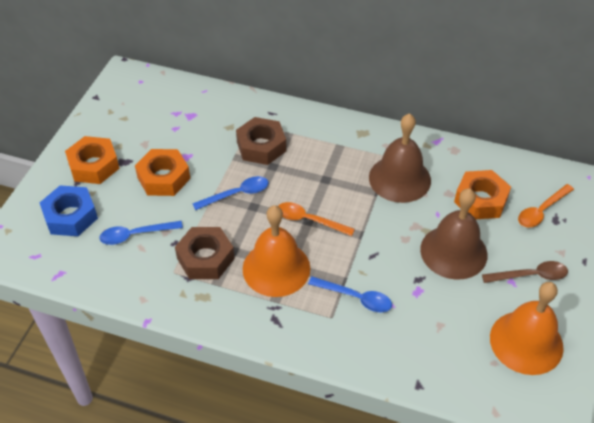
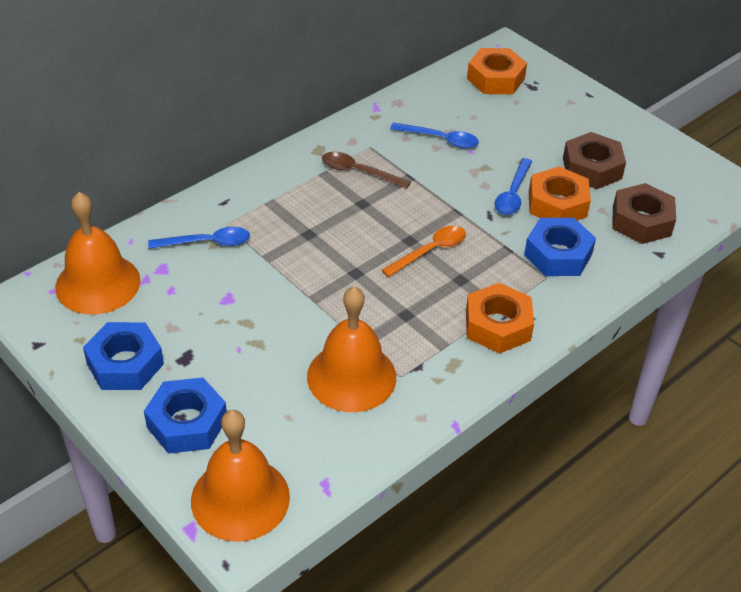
blue nut: [40,185,98,236] = 1 -> [83,322,164,390] [144,378,227,454] [524,218,596,276] = 3
brown bell: [369,113,431,203] [420,188,487,280] = 2 -> none = 0
orange bell: [243,205,310,297] [490,282,564,375] = 2 -> [55,192,140,314] [191,410,290,542] [307,286,396,412] = 3
orange spoon: [278,202,355,236] [518,184,574,227] = 2 -> [382,226,466,277] = 1

